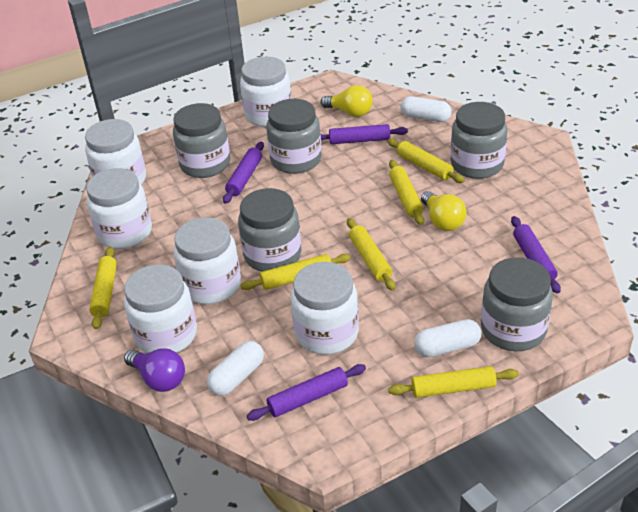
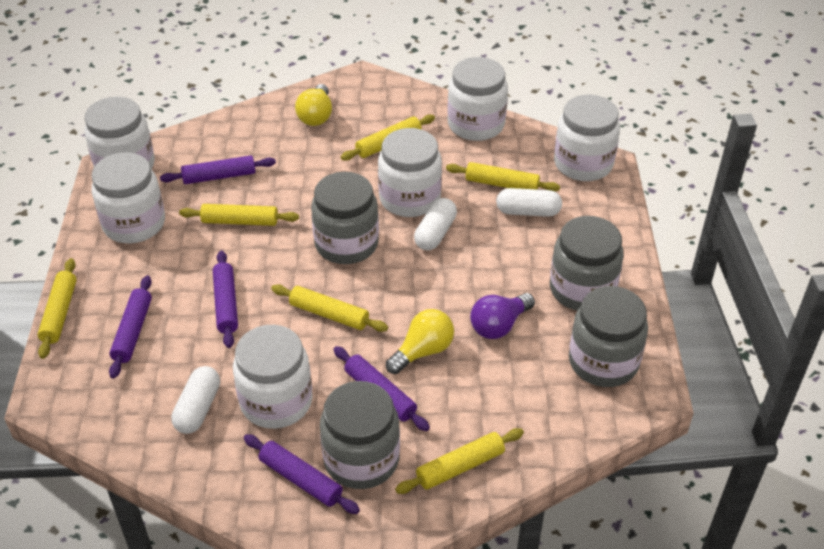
grey jar: [173,103,230,178] [238,188,301,272] [266,99,322,174] [450,102,507,179] [481,257,553,351] = 5 -> [311,172,379,264] [320,381,400,489] [550,216,624,311] [569,286,648,387] = 4
purple rolling pin: [223,142,264,204] [247,364,366,421] [321,124,408,144] [511,216,561,294] = 4 -> [109,276,152,379] [160,155,276,184] [213,251,238,348] [244,434,360,514] [333,346,430,431] = 5

